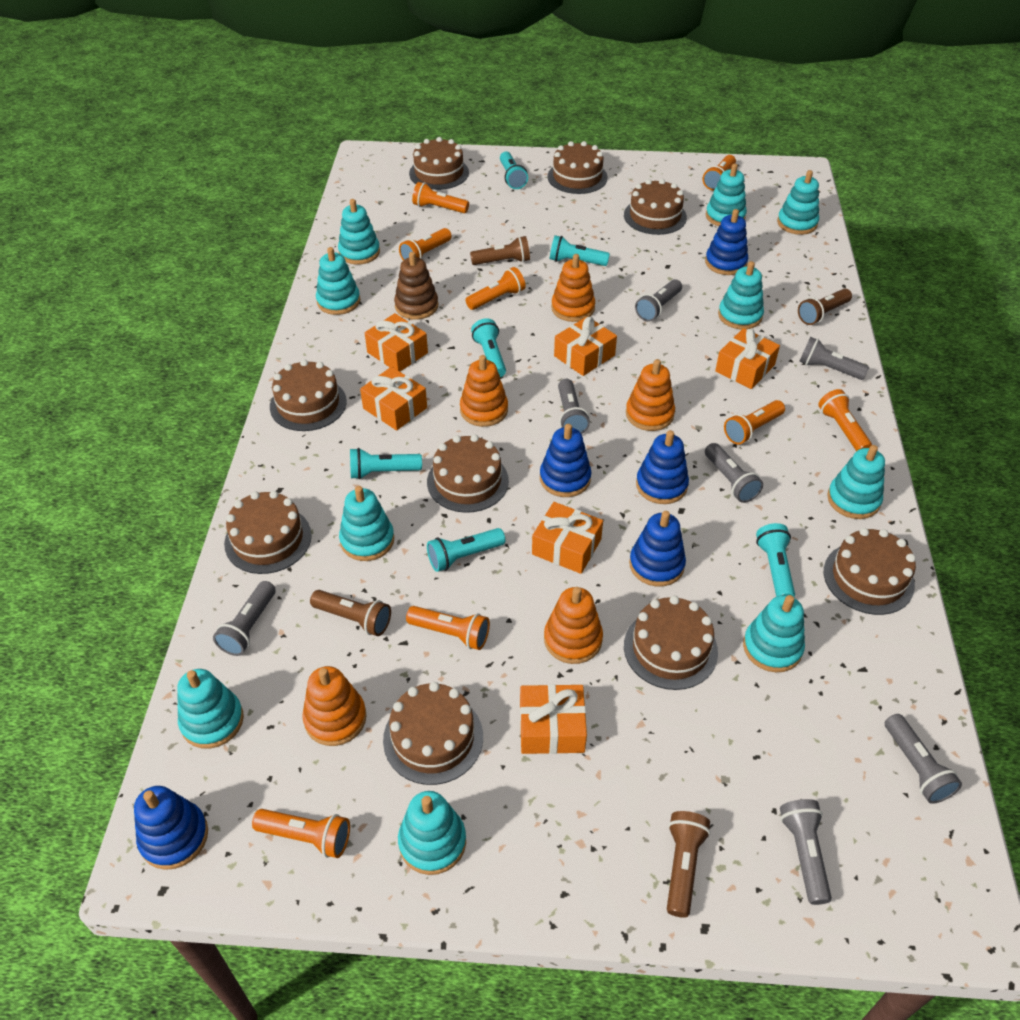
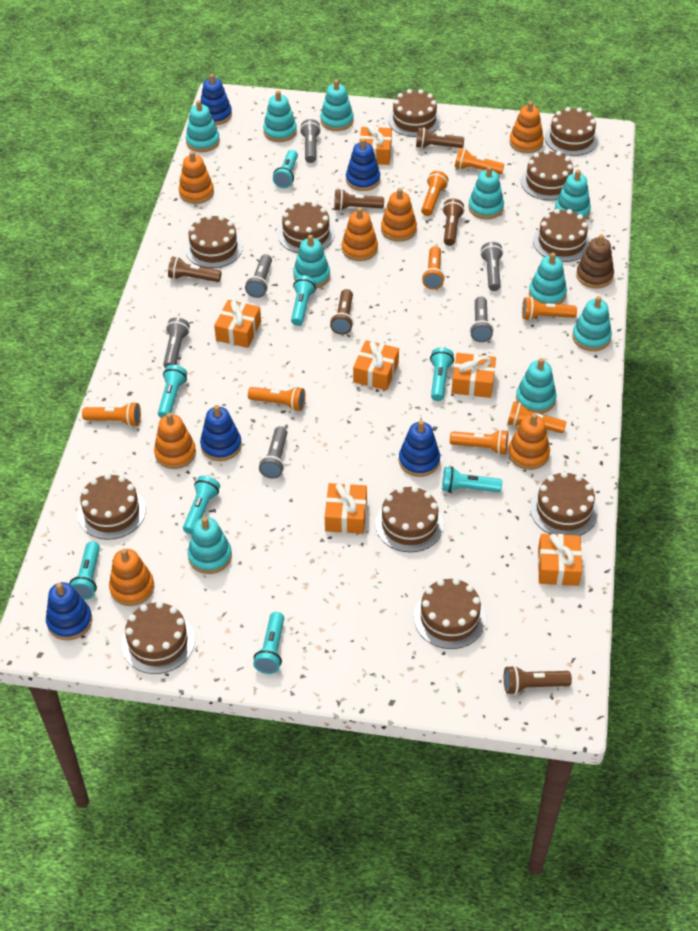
brown cake: [224,491,312,574] [270,359,347,431] [383,682,483,785] [409,137,469,190] [427,434,509,513] [547,141,608,194] [624,179,687,235] [624,596,718,690] [824,528,916,615] = 9 -> [78,474,146,540] [122,601,195,674] [185,215,243,268] [278,201,335,253] [375,486,444,552] [388,89,441,137] [414,578,486,649] [521,150,573,201] [530,471,598,536] [533,209,590,262] [545,107,599,156] = 11
brown flashlight: [310,590,391,636] [470,236,530,265] [667,811,711,918] [798,289,852,325] = 4 -> [168,257,222,282] [330,289,354,334] [334,189,384,211] [416,127,464,149] [442,199,464,246] [504,665,572,695] = 6
grey flashlight: [213,581,276,656] [558,379,590,434] [635,279,682,322] [705,443,763,503] [780,799,832,905] [799,337,869,380] [885,714,962,804] = 7 -> [163,317,190,368] [245,254,272,298] [259,426,287,478] [300,119,321,163] [470,296,494,342] [481,242,503,291] = 6
orange stacking toy: [302,666,367,746] [460,355,508,427] [544,587,603,664] [551,254,595,322] [626,359,675,431] = 5 -> [109,549,154,606] [154,413,196,469] [179,151,214,204] [342,207,378,261] [381,188,417,242] [508,413,550,470] [509,101,544,153] = 7
turquoise flashlight: [350,448,422,479] [427,528,505,572] [471,318,506,377] [500,152,528,189] [550,235,610,266] [756,523,795,597] = 6 -> [69,541,100,600] [158,365,187,418] [183,476,220,534] [253,612,284,674] [273,150,298,188] [291,275,316,326] [430,347,454,401] [442,467,502,492] = 8

